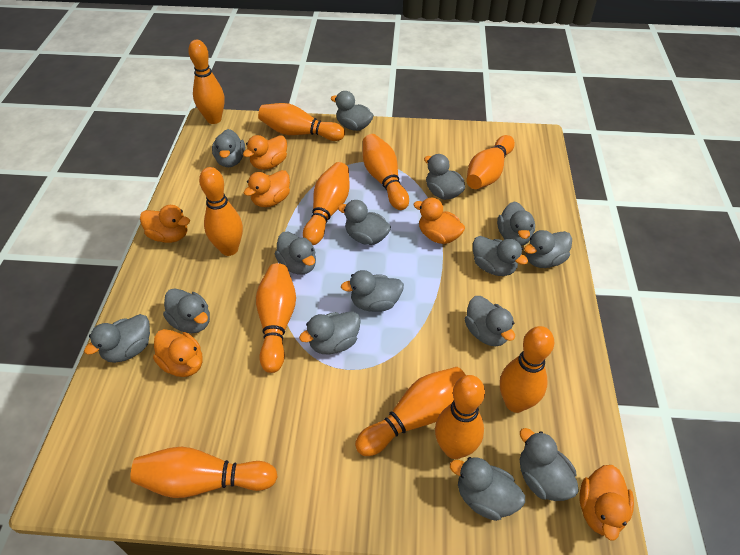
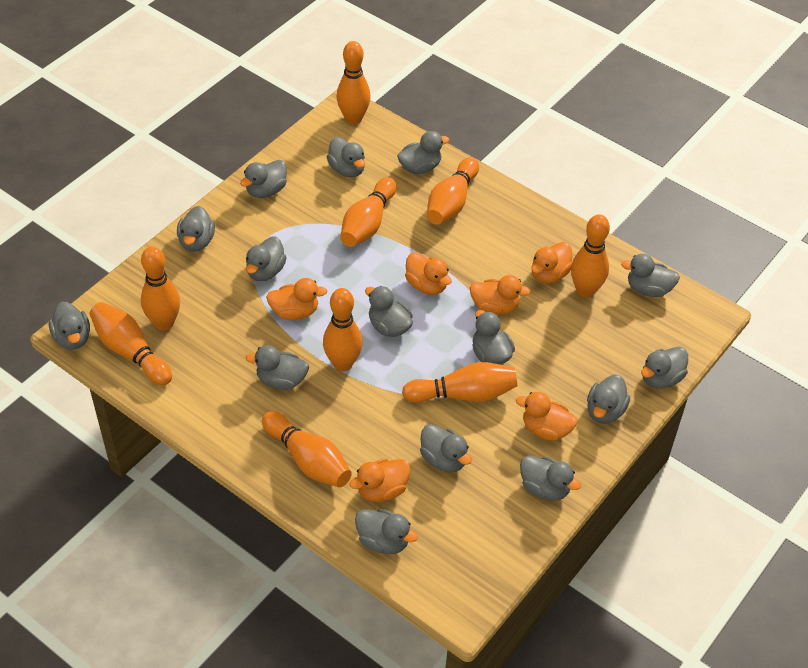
orange bowling pin: [130,447,278,498] [188,40,225,124] [199,167,243,256] [256,263,296,373] [258,103,345,141] [303,162,349,245] [355,367,466,456] [363,134,409,210] [435,375,485,459] [466,135,515,189] [500,326,554,413] = 11 -> [89,302,172,386] [141,246,180,331] [262,411,352,487] [323,288,362,371] [336,41,371,125] [340,177,397,247] [402,362,517,403] [427,157,479,225] [571,214,610,298] = 9

